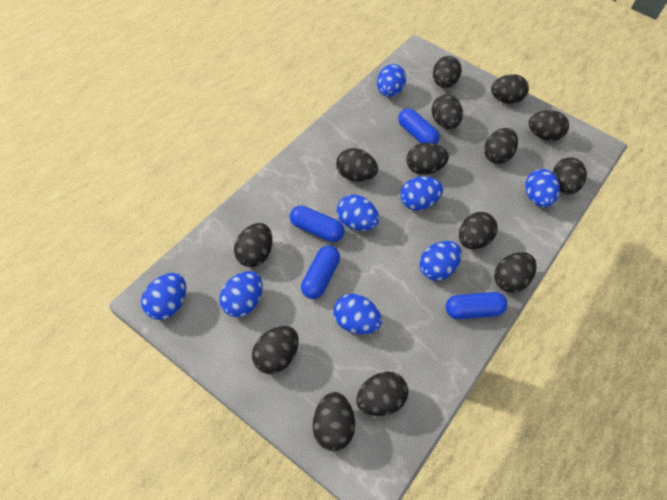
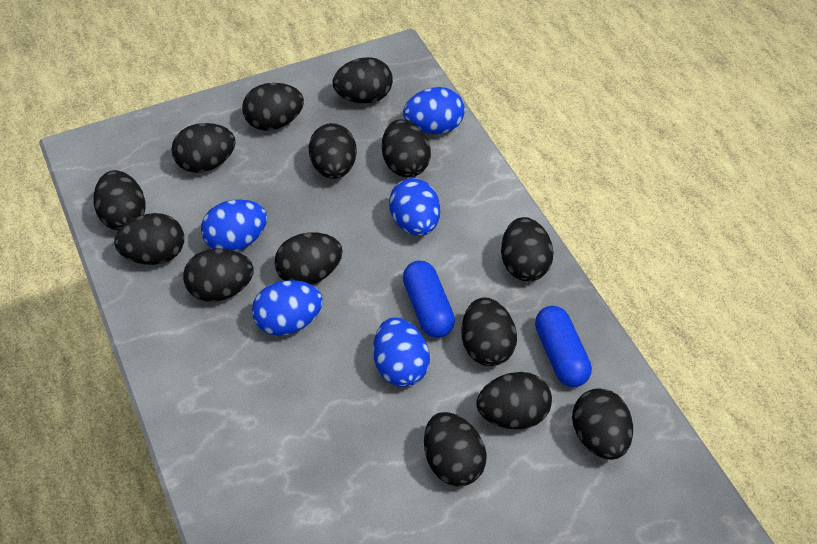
blue capsule: [290,206,344,242] [301,245,340,299] [398,108,440,144] [445,292,507,319] = 4 -> [403,261,455,338] [535,306,592,387] = 2
blue egg: [141,273,186,320] [219,271,263,317] [333,294,382,334] [337,194,379,231] [377,64,406,97] [400,176,443,210] [420,241,462,281] [525,169,560,207] = 8 -> [201,199,267,252] [252,280,323,336] [373,318,430,387] [389,178,440,236] [403,87,465,134] = 5

